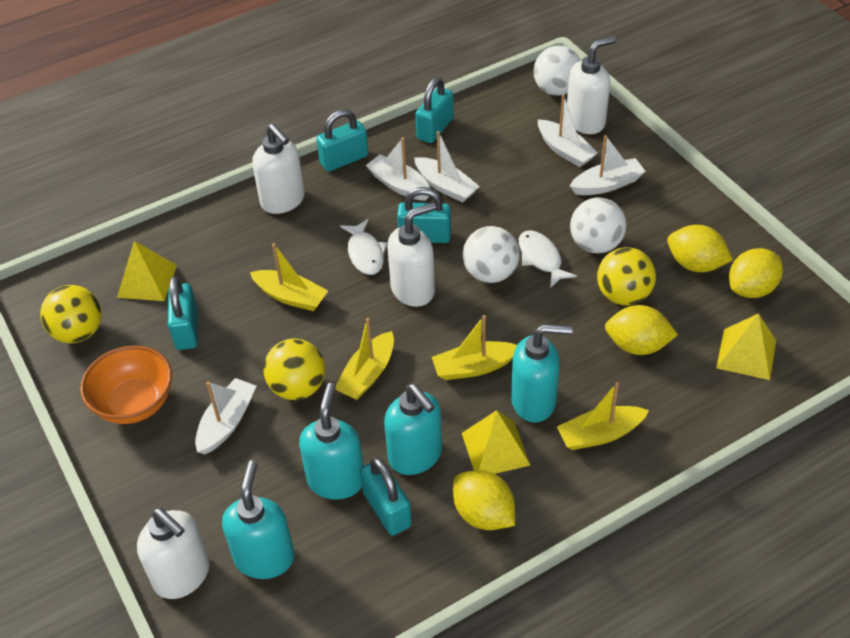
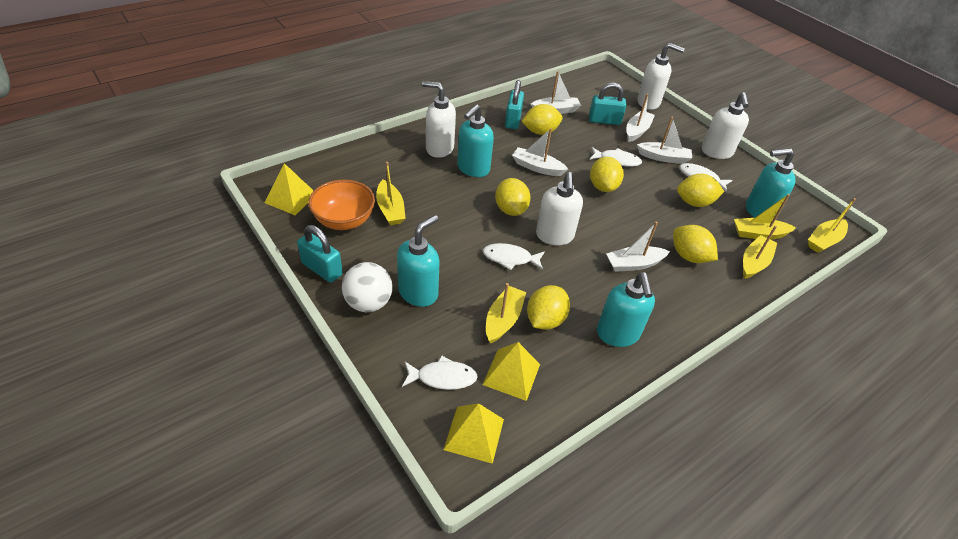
turquoise padlock: [168,276,198,350] [316,109,369,172] [360,457,412,536] [397,187,451,243] [415,77,454,143] = 5 -> [297,225,343,283] [505,80,524,129] [589,83,627,125] = 3
white ball: [463,226,520,283] [533,46,581,96] [570,197,627,253] = 3 -> [342,262,393,312] = 1
white fish: [340,219,387,275] [519,230,577,288] = 2 -> [402,356,478,390] [483,243,545,270] [590,147,642,167] [679,163,733,192] = 4
yellow ball: [40,285,102,343] [263,339,325,400] [597,247,656,305] = 3 -> none = 0
yellow boat: [250,243,328,311] [335,318,394,400] [432,315,517,380] [557,382,649,450] = 4 -> [376,162,406,225] [486,283,526,343] [734,194,796,240] [743,226,777,279] [808,198,856,253] = 5
yellow lemon: [453,470,515,530] [605,305,678,355] [667,225,733,272] [729,248,783,298] = 4 -> [495,178,530,216] [521,104,562,135] [527,285,570,330] [590,157,624,192] [673,225,718,263] [677,174,724,207] = 6

